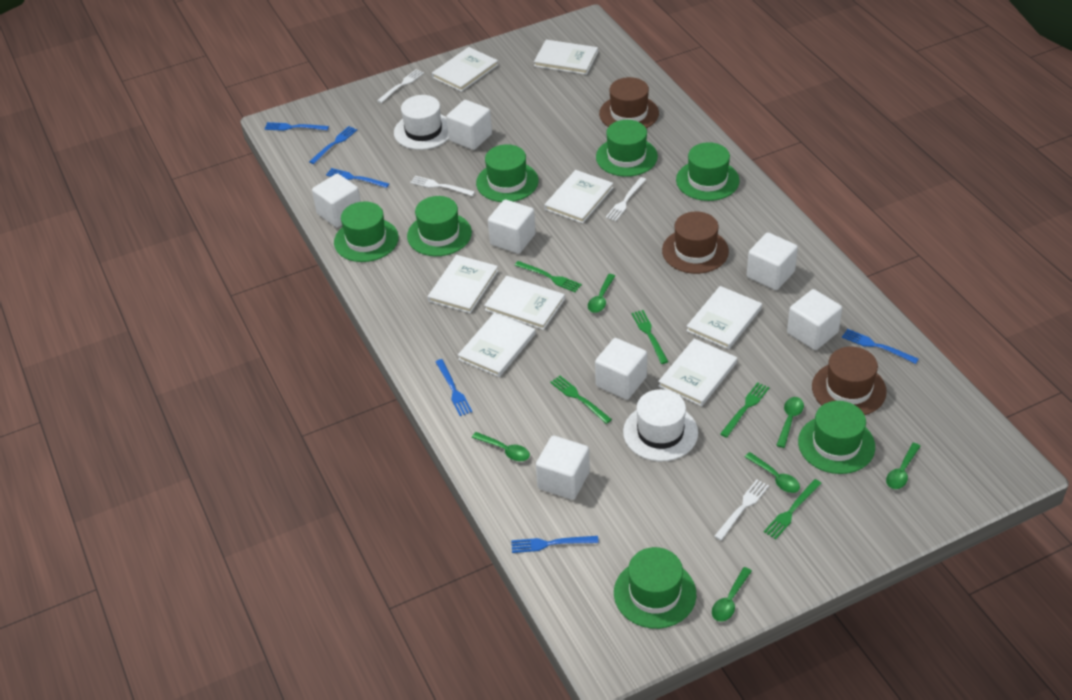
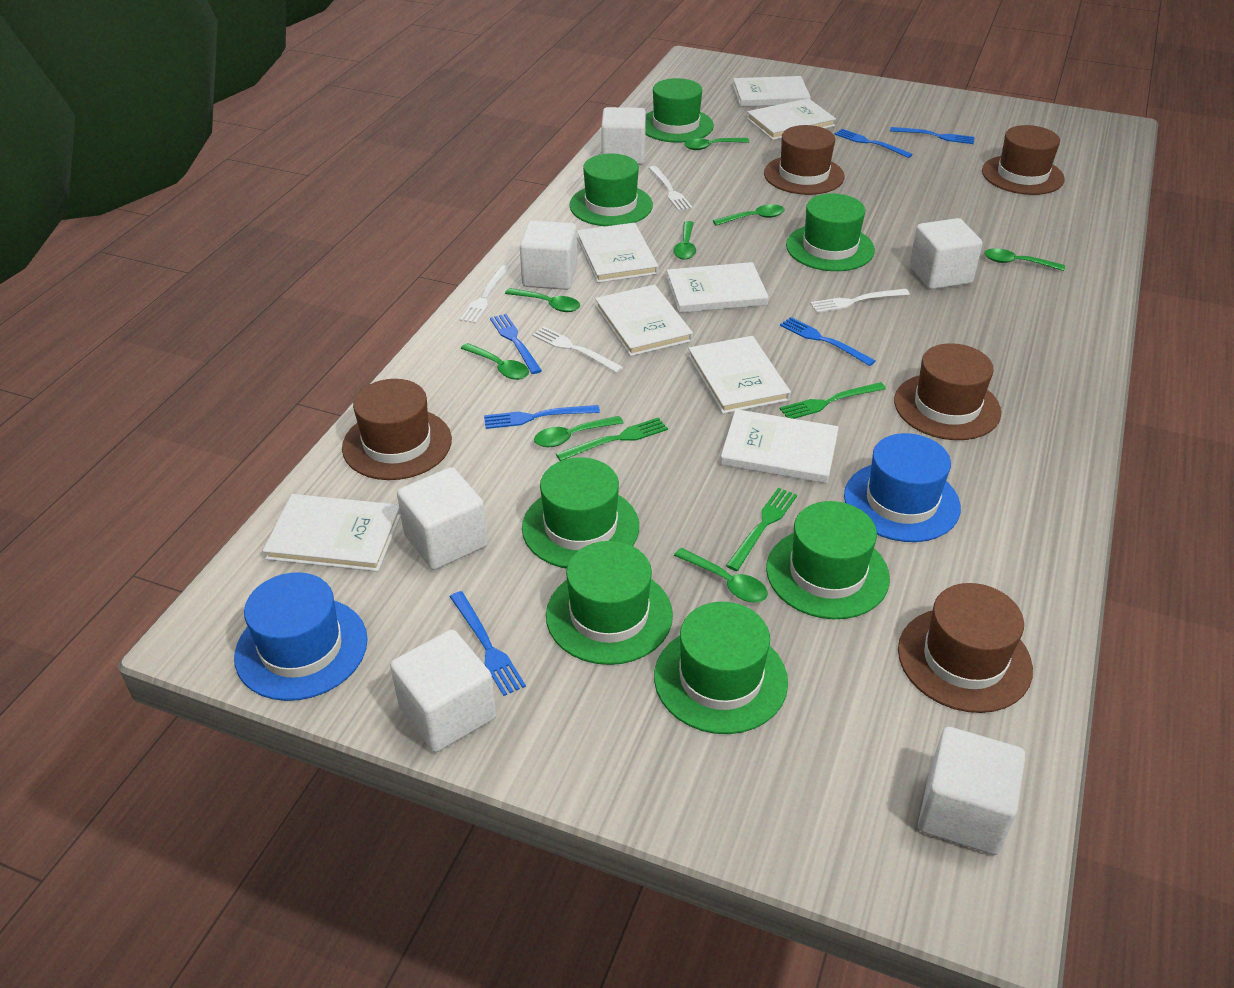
blue hat: none = 0 -> [234,572,367,701] [844,433,961,542] = 2
brown hat: [599,77,659,128] [662,212,729,274] [812,346,887,415] = 3 -> [342,379,452,480] [764,125,844,195] [894,343,1001,440] [898,583,1033,713] [982,125,1065,195] = 5
green fork: [514,261,582,292] [550,376,612,424] [631,310,668,364] [720,382,769,438] [764,479,822,539] = 5 -> [556,417,668,461] [726,488,797,571] [780,382,886,419] = 3
green spoon: [472,432,530,461] [588,274,615,313] [712,567,752,622] [745,452,800,493] [776,397,804,448] [886,443,921,489] = 6 -> [461,343,529,380] [505,288,580,312] [534,416,623,447] [673,221,696,260] [674,548,768,602] [684,138,750,150] [713,204,784,226] [984,248,1065,271] = 8
white cube: [312,173,361,228] [446,100,492,150] [488,199,536,254] [536,435,590,500] [595,338,647,400] [747,232,798,290] [787,289,842,350] = 7 -> [390,630,496,752] [397,467,488,570] [520,221,578,290] [601,107,646,165] [909,218,983,290] [918,727,1025,855] = 6
white hat: [394,95,449,150] [623,389,698,461] = 2 -> none = 0

